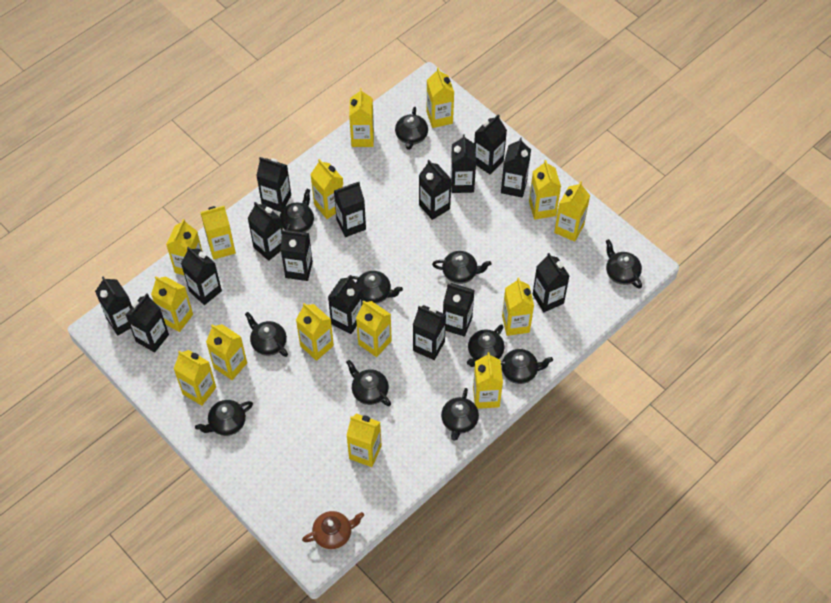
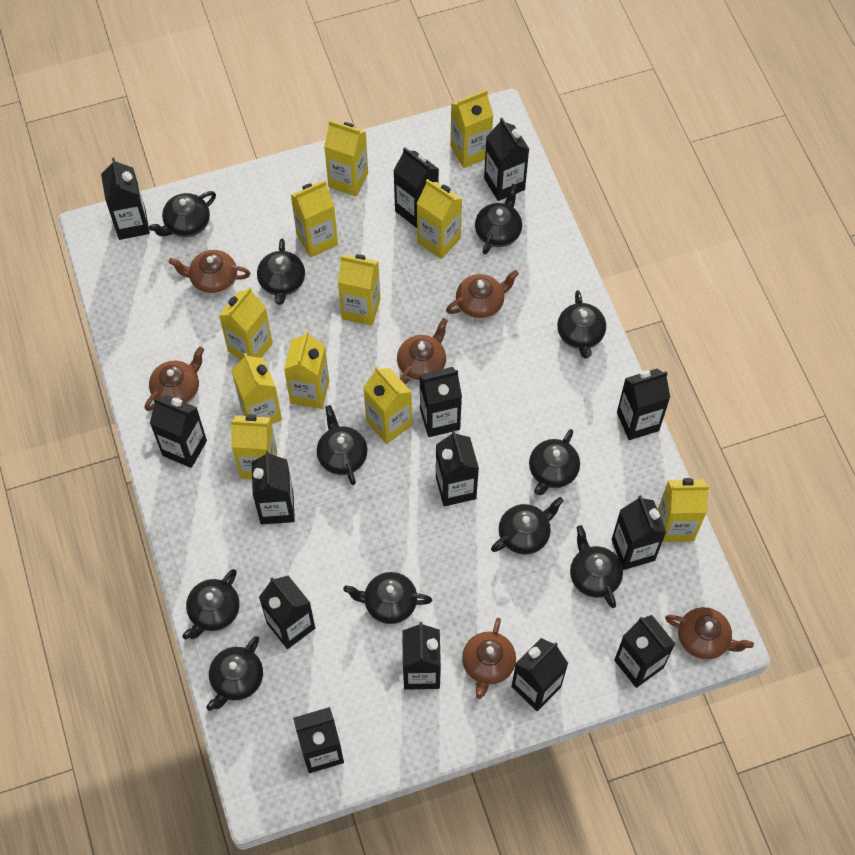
black carton: [95,277,132,335] [126,294,169,352] [181,247,222,305] [247,202,283,261] [256,157,291,212] [280,230,313,281] [328,275,363,334] [334,182,366,237] [413,305,446,360] [419,160,452,220] [443,283,474,337] [451,134,476,193] [474,114,507,174] [501,137,531,198] [532,253,569,312] = 15 -> [101,158,150,240] [150,395,207,468] [252,451,295,524] [259,576,315,649] [293,707,344,773] [393,147,439,228] [402,622,441,690] [420,367,462,437] [436,430,479,506] [484,118,529,201] [512,638,568,711] [612,495,666,570] [614,615,675,688] [617,369,670,440] = 14
brown teapot: [302,511,364,550] = 1 -> [145,346,204,411] [169,250,250,295] [397,318,448,385] [446,270,519,320] [462,618,516,699] [665,607,754,660] = 6
yellow carton: [151,276,193,332] [166,219,203,276] [174,350,216,406] [200,206,236,260] [206,324,247,380] [296,303,334,361] [310,159,343,219] [346,413,382,467] [349,88,374,147] [356,300,392,357] [427,68,454,128] [473,352,503,409] [502,278,534,336] [529,160,561,220] [554,181,590,242] = 15 -> [219,287,273,360] [231,353,282,424] [231,414,277,479] [284,331,329,409] [291,180,338,258] [324,120,368,197] [338,254,380,326] [363,366,412,444] [417,179,462,259] [450,90,494,168] [658,478,709,542] = 11

